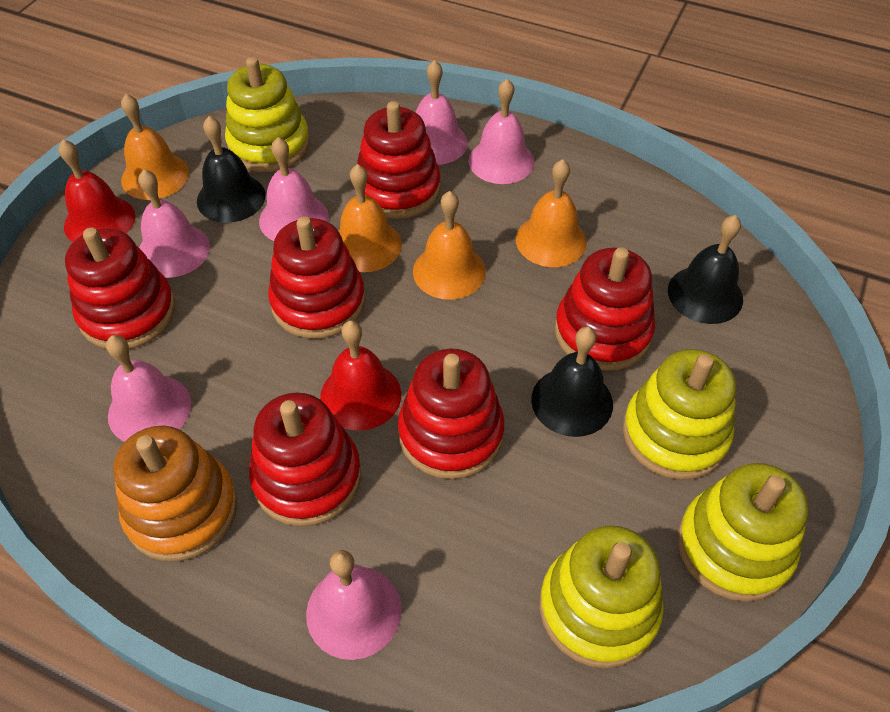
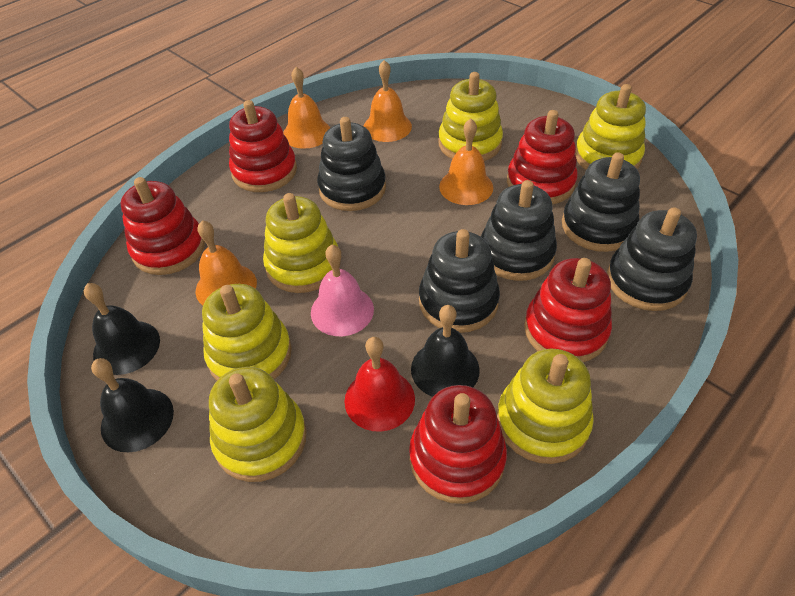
black stacking toy: none = 0 -> [317,117,386,211] [419,229,500,333] [481,180,557,281] [562,152,640,252] [607,207,697,311] = 5
orange stacking toy: [113,426,238,561] = 1 -> none = 0
pink bell: [106,335,191,442] [138,169,210,278] [259,137,329,241] [306,550,402,660] [415,60,468,165] [469,79,534,184] = 6 -> [311,245,374,336] = 1
red bell: [58,140,135,242] [320,320,401,430] = 2 -> [344,337,415,432] = 1
red stacking toy: [65,228,175,349] [249,392,361,526] [268,216,365,339] [356,101,441,219] [398,349,505,479] [555,247,655,371] = 6 -> [120,177,205,275] [229,100,297,192] [409,385,507,504] [507,110,578,205] [524,258,612,362] = 5
yellow stacking toy: [225,57,310,172] [539,526,664,668] [623,349,736,480] [678,463,808,602] = 4 -> [202,284,292,380] [209,367,307,482] [263,193,340,293] [438,72,503,161] [497,349,594,464] [575,84,646,170] = 6

